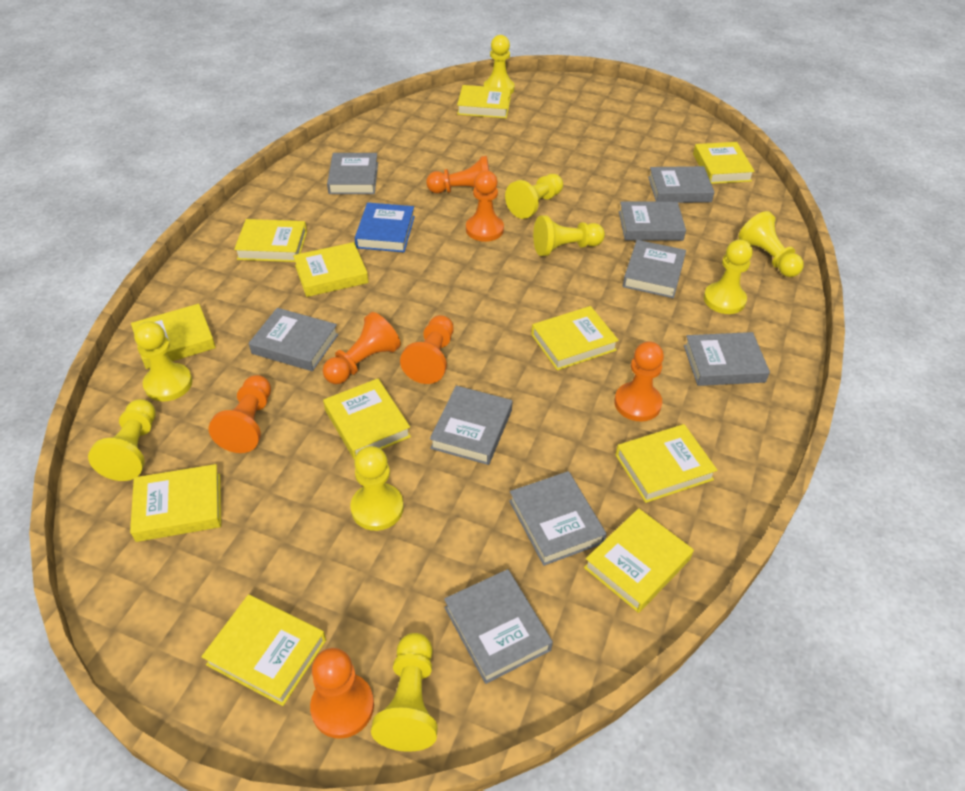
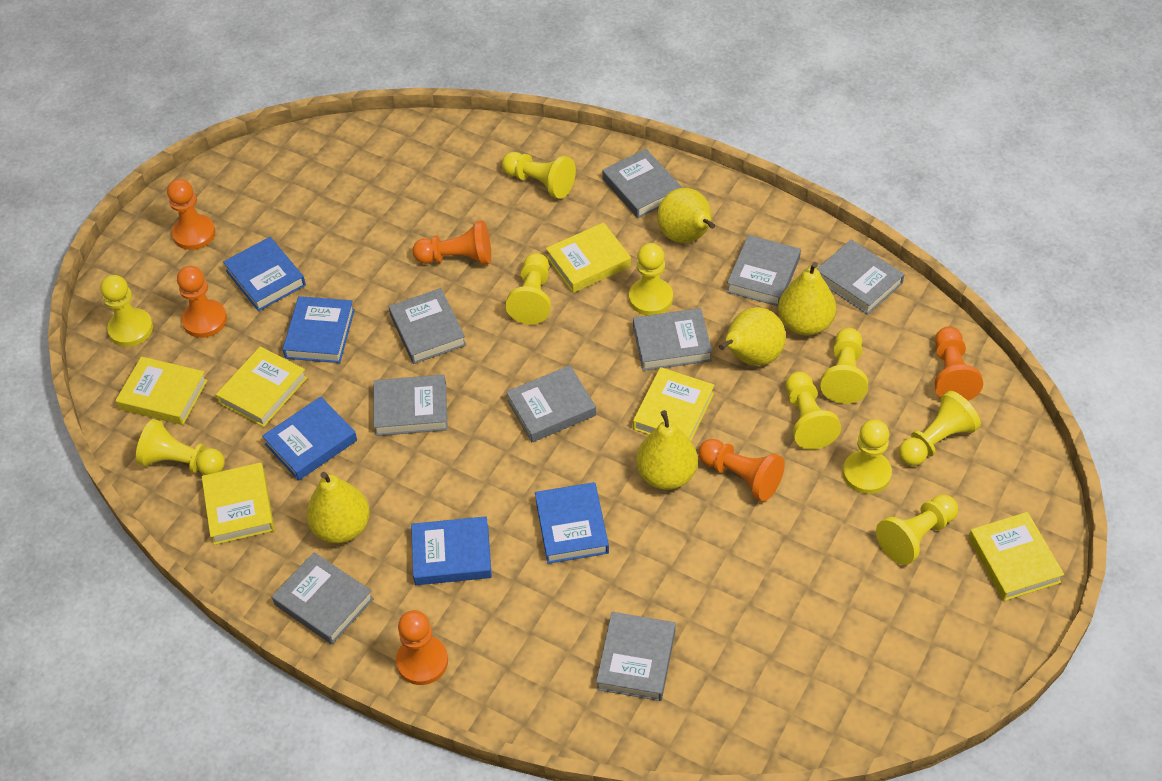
blue book: [355,202,415,252] = 1 -> [223,237,306,311] [262,397,357,481] [282,296,355,363] [411,516,492,585] [535,482,609,564] = 5
orange pawn: [208,375,271,453] [310,648,374,739] [323,312,401,384] [400,315,454,384] [426,156,489,193] [466,170,504,242] [614,341,664,422] = 7 -> [167,179,215,250] [177,266,227,338] [396,610,448,685] [412,221,491,265] [698,439,785,502] [934,326,983,401] = 6
yellow book: [130,464,221,542] [131,304,216,369] [201,594,326,706] [234,219,307,262] [293,242,369,297] [323,379,411,460] [457,85,511,118] [531,306,619,370] [584,508,694,613] [616,424,717,503] [693,142,755,184] = 11 -> [115,357,208,425] [202,462,275,545] [216,346,307,427] [546,222,631,293] [633,367,714,441] [969,512,1064,601] = 6
yellow pawn: [88,399,156,481] [134,321,192,402] [350,446,404,531] [371,633,438,752] [484,35,515,94] [505,174,563,219] [533,215,605,256] [704,239,753,314] [738,211,804,277] = 9 -> [100,275,153,347] [136,419,225,475] [502,152,576,199] [506,253,551,325] [629,243,673,316] [786,372,841,450] [820,328,868,404] [843,419,892,494] [876,494,958,565] [899,391,981,466] = 10
yellow pear: none = 0 -> [306,472,370,543] [636,410,698,490] [657,188,715,243] [719,307,786,366] [778,262,836,336] = 5

